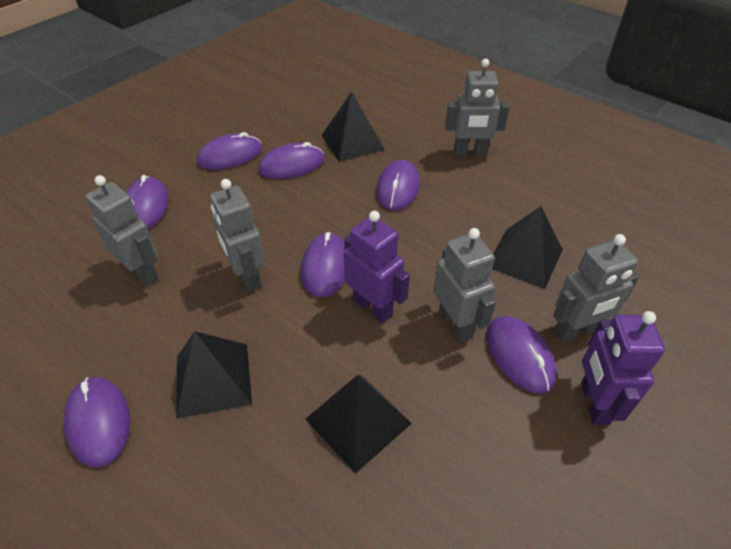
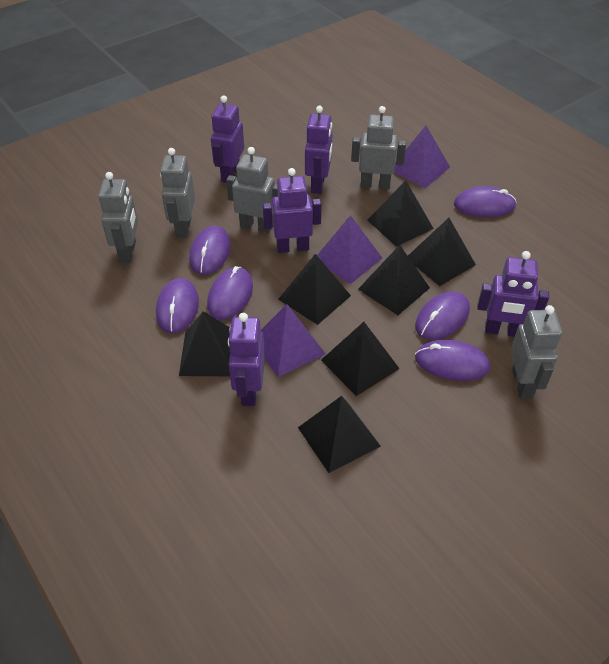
black pyramid: [176,331,252,419] [306,375,412,474] [322,92,385,162] [492,206,563,289] = 4 -> [179,311,230,376] [278,254,351,325] [298,396,381,473] [321,322,400,396] [358,245,430,315] [367,180,434,247] [408,218,476,286] = 7
purple mouse: [64,377,130,468] [126,175,169,229] [197,132,262,170] [258,142,324,179] [301,232,345,297] [376,160,420,210] [486,316,557,394] = 7 -> [156,278,199,333] [189,226,231,275] [207,266,253,320] [415,291,470,340] [415,340,490,381] [454,186,517,217] = 6
purple pyramid: none = 0 -> [261,304,326,377] [317,215,382,284] [394,126,450,188] = 3
purple robot: [344,211,410,323] [581,311,665,425] = 2 -> [211,96,244,183] [228,313,265,406] [263,168,321,253] [305,106,332,194] [477,251,549,337] = 5

